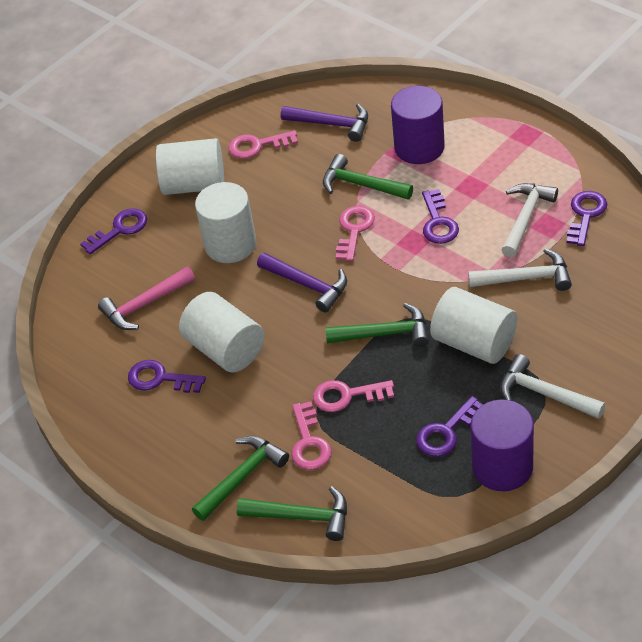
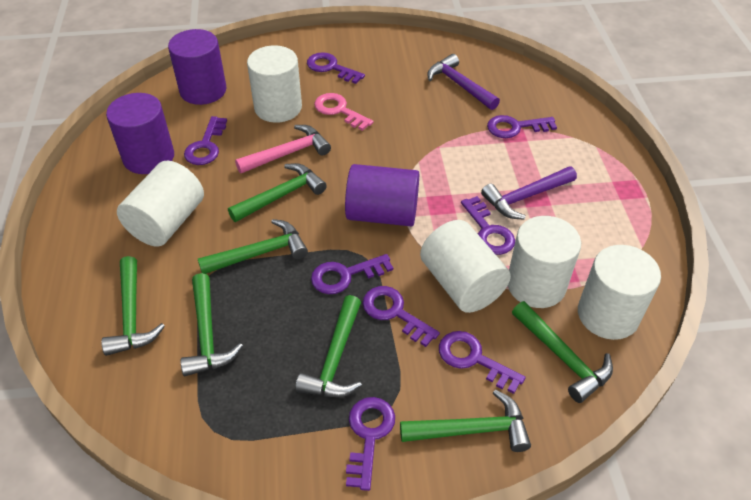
green hammer: [192,436,289,521] [237,486,347,541] [323,154,413,200] [325,303,429,347] = 4 -> [101,256,165,356] [180,273,243,376] [198,219,308,274] [228,163,327,222] [295,295,362,397] [400,390,531,452] [512,301,613,403] = 7
pink key: [229,130,298,159] [291,401,332,470] [313,380,394,412] [336,206,375,261] = 4 -> [314,93,374,131] = 1
purple cylinder: [391,86,445,164] [470,399,534,491] = 2 -> [106,93,174,174] [168,29,226,105] [345,164,419,226] = 3
purple key: [80,208,147,254] [128,360,206,393] [416,396,483,457] [422,189,459,244] [567,191,607,246] = 5 -> [184,116,227,165] [307,52,365,84] [311,254,393,294] [346,397,395,491] [362,286,440,347] [439,331,526,394] [461,196,515,255] [487,115,557,138] = 8
white cylinder: [156,138,224,195] [179,292,264,373] [195,182,256,263] [430,287,517,364] = 4 -> [117,161,204,247] [247,45,302,123] [420,220,511,313] [508,216,581,308] [578,245,661,340] = 5
white hammer: [468,248,572,291] [500,354,605,419] [502,183,558,257] = 3 -> none = 0

